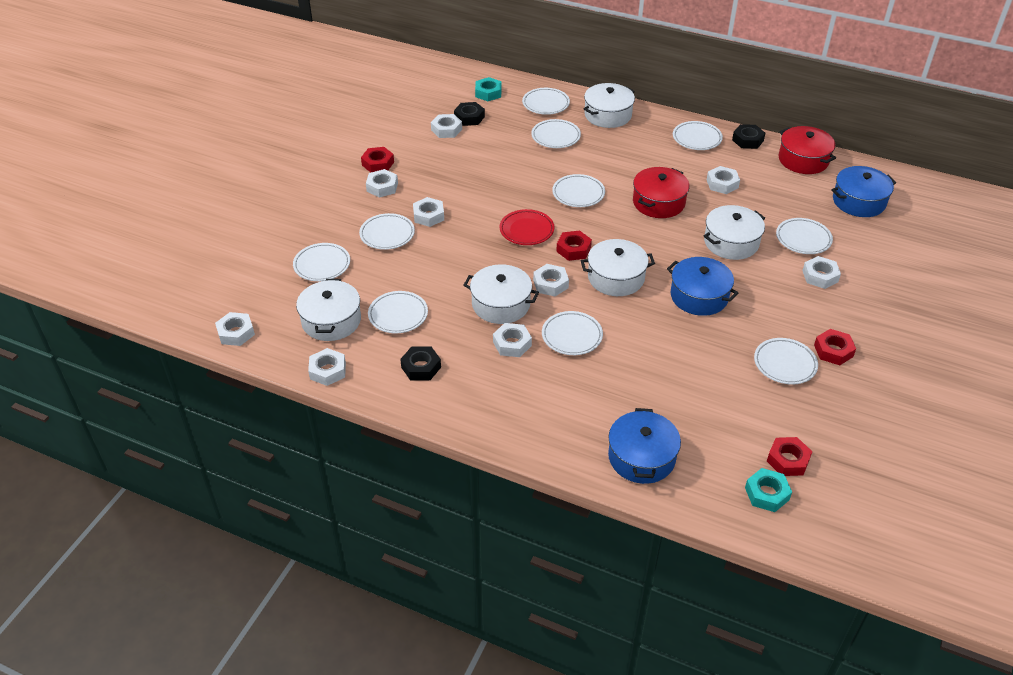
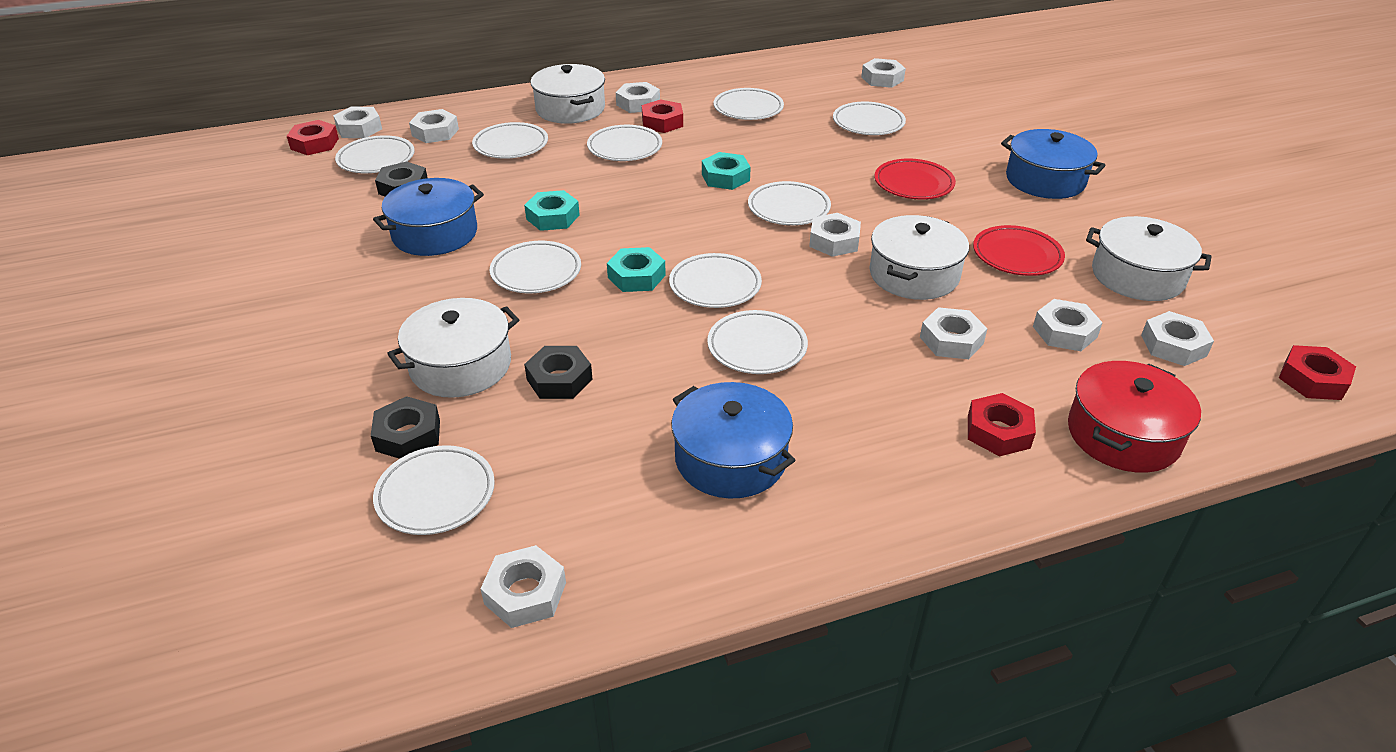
red plate: [500,209,554,245] = 1 -> [875,159,956,200] [973,225,1065,276] = 2
red pot: [633,167,690,218] [779,126,836,174] = 2 -> [1068,361,1201,473] = 1
turquoise nut: [475,77,502,101] [745,468,792,512] = 2 -> [524,190,580,231] [607,247,666,292] [702,152,751,190] = 3
white pot: [296,279,361,341] [464,264,539,324] [581,239,655,296] [584,83,635,128] [704,205,765,260] = 5 -> [387,298,519,398] [531,64,605,124] [870,215,969,300] [1086,216,1211,301] = 4

